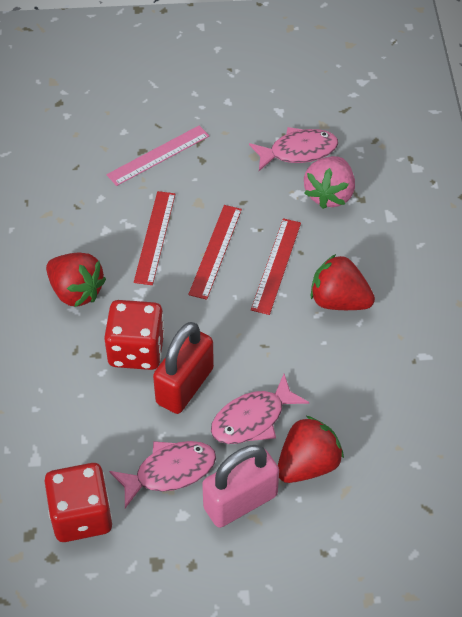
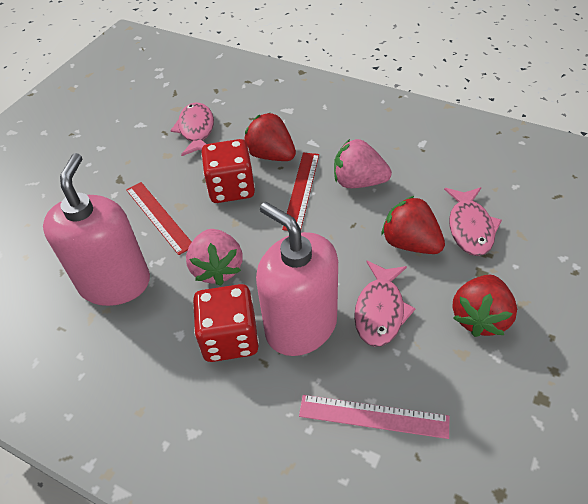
pink padlock: [202,445,279,528] = 1 -> none = 0
pink soap dispenser: none = 0 -> [43,153,150,306] [256,202,338,356] = 2
pink strawberry: [304,156,355,209] = 1 -> [186,229,243,286] [334,139,392,188] = 2
red padlock: [153,322,214,414] = 1 -> none = 0
red ruler: [134,191,175,285] [188,205,242,300] [251,218,301,315] = 3 -> [126,182,192,255] [282,153,319,231] = 2

